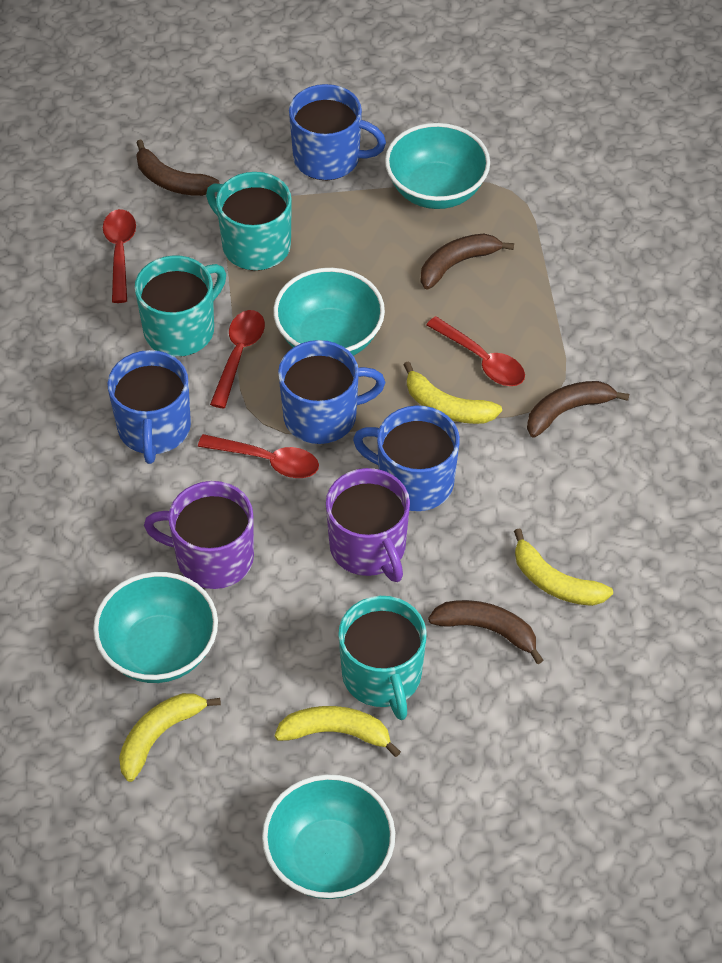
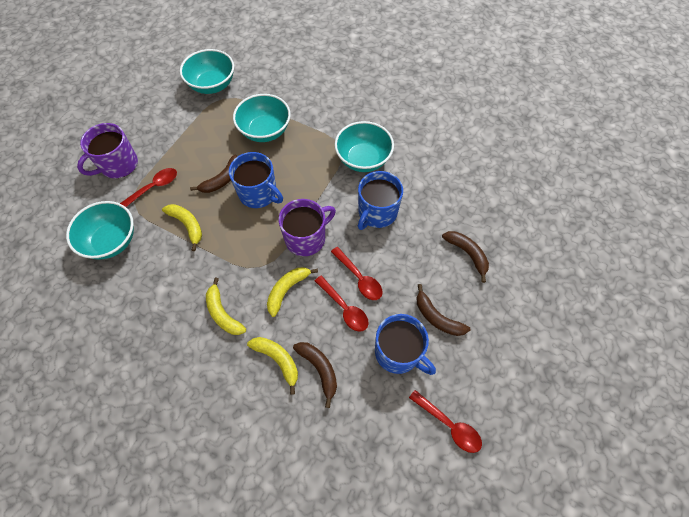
blue mug: [107,350,191,464] [278,340,386,444] [289,84,386,180] [353,405,460,511] = 4 -> [229,152,283,208] [358,171,403,230] [375,314,436,375] = 3
turquoise mug: [135,256,226,357] [206,172,292,271] [338,596,427,720] = 3 -> none = 0

